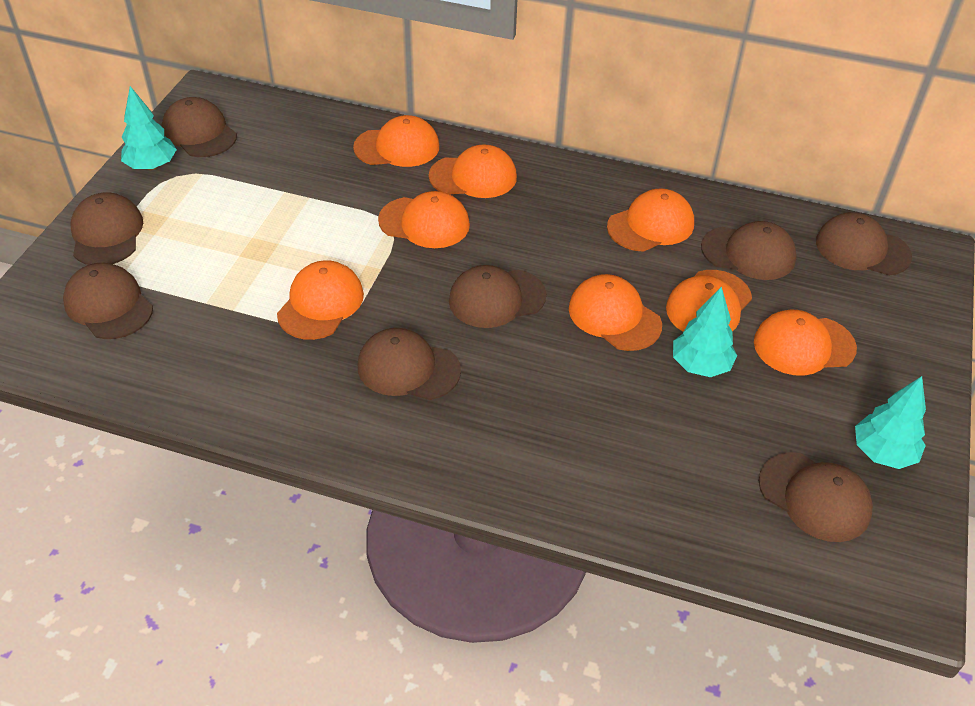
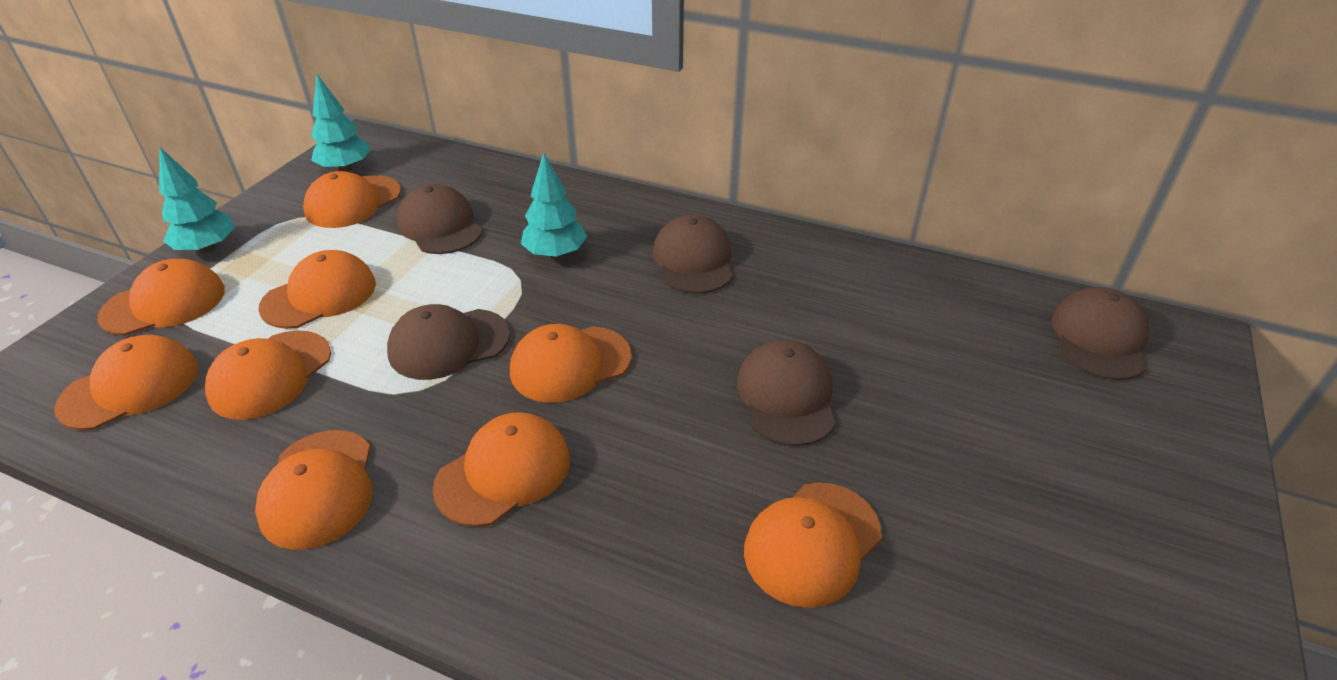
brown cap: [63,263,153,339] [70,192,143,265] [162,97,237,157] [358,328,461,400] [449,265,546,328] [701,221,796,280] [759,452,873,542] [816,212,912,276] = 8 -> [387,304,510,380] [397,184,483,254] [653,215,733,294] [737,340,836,446] [1052,287,1149,380] = 5
orange cap: [277,260,364,340] [353,115,439,167] [378,191,470,248] [429,144,517,198] [569,274,662,351] [607,188,694,252] [666,270,752,332] [754,310,857,376] = 8 -> [54,335,198,430] [97,259,225,336] [205,330,331,420] [255,430,373,550] [258,250,376,329] [303,171,401,228] [433,412,570,527] [510,324,632,403] [744,482,882,608] = 9

